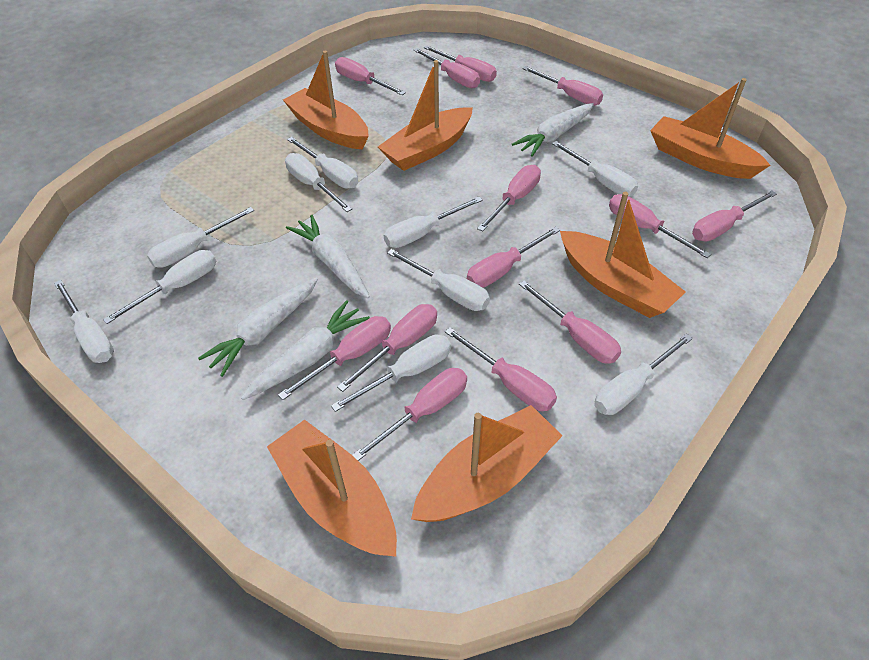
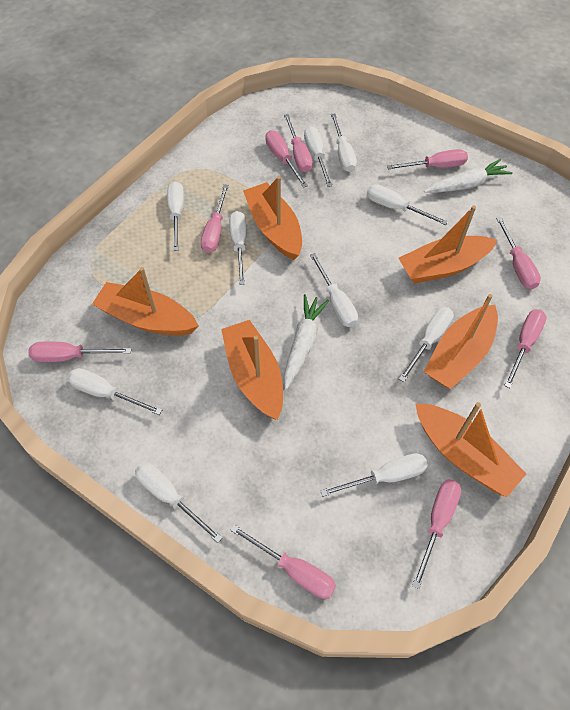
pink screwdriver: [278,316,391,400] [335,57,406,95] [337,304,437,392] [352,368,467,461] [413,48,480,88] [424,46,497,82] [445,327,557,411] [467,227,560,288] [477,165,541,232] [519,280,621,364] [522,66,603,106] [609,194,711,258] [692,191,777,241] = 13 -> [29,341,131,362] [201,185,229,253] [230,525,336,599] [265,130,308,188] [284,114,313,172] [387,149,468,169] [412,479,461,590] [496,217,541,289] [504,309,547,388] = 9
white carrot: [198,277,318,377] [241,300,370,400] [286,215,370,298] [512,103,594,156] = 4 -> [284,294,329,390] [424,159,513,193] = 2

